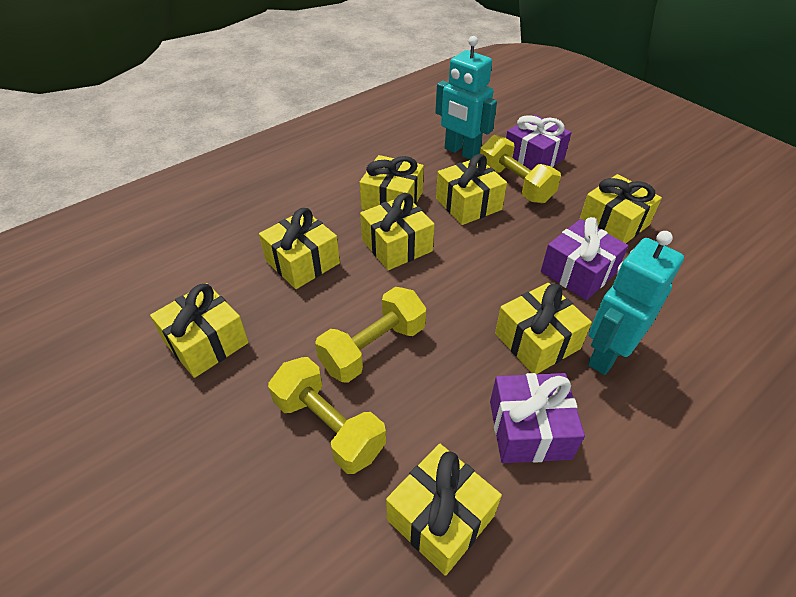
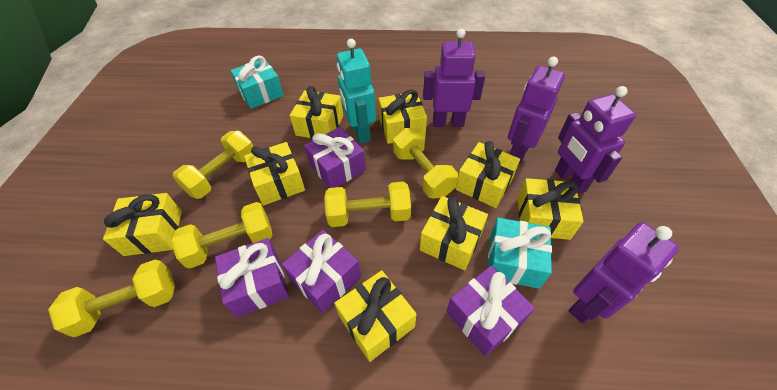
purple gift: [490,373,585,463] [506,115,571,171] [541,217,628,300] = 3 -> [215,238,289,318] [282,230,361,313] [304,127,366,188] [447,265,535,357] = 4
purple robot: none = 0 -> [423,29,485,127] [508,57,565,164] [555,86,636,194] [569,222,679,323] = 4
turquoise gift: none = 0 -> [230,55,284,109] [488,218,552,289] = 2
turquoise robot: [435,36,497,160] [588,231,684,375] = 2 -> [337,39,376,144] = 1
yellow dumbbell: [268,357,386,474] [315,287,426,383] [480,135,561,203] = 3 -> [48,259,175,337] [171,202,272,268] [172,131,253,199] [324,182,411,227] [393,128,458,198] = 5

